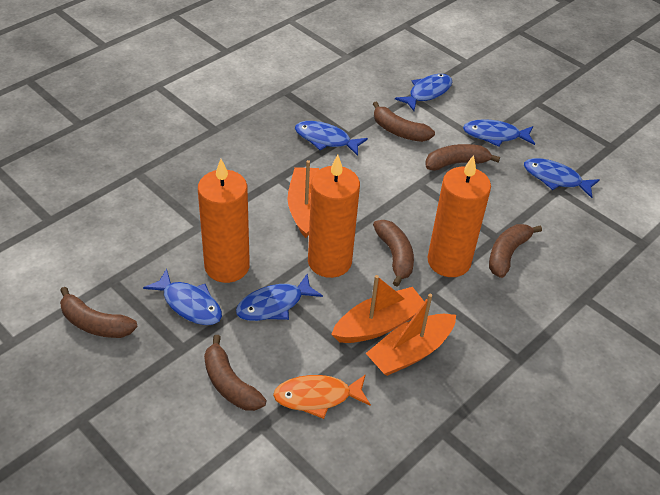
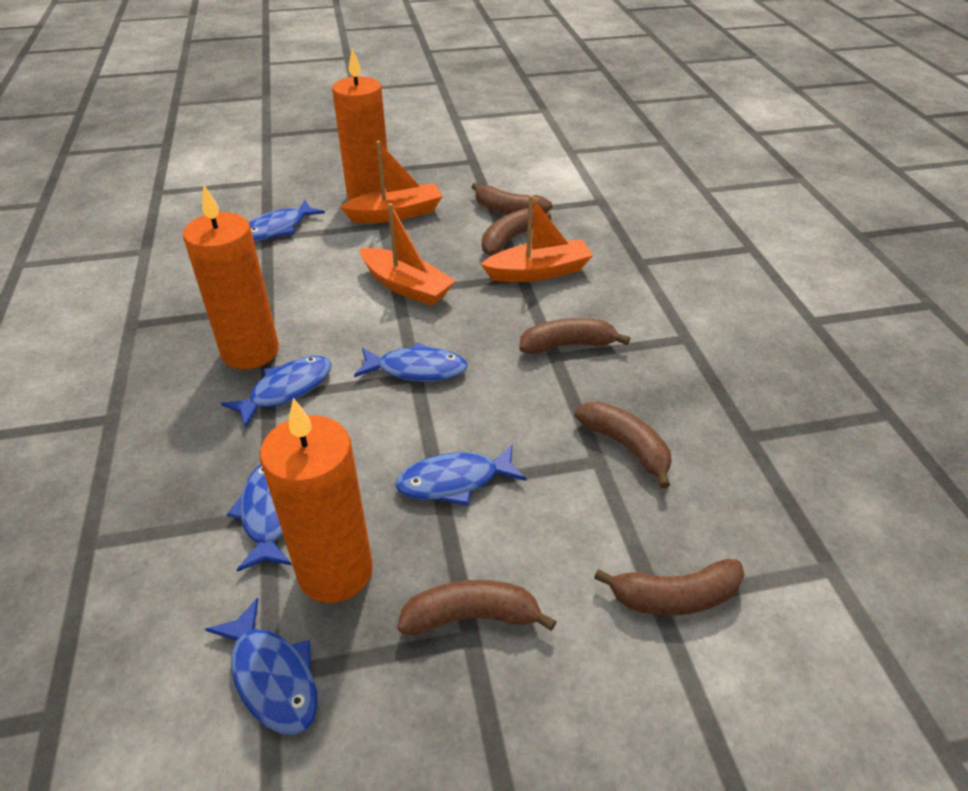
orange fish: [273,374,371,419] = 1 -> none = 0

